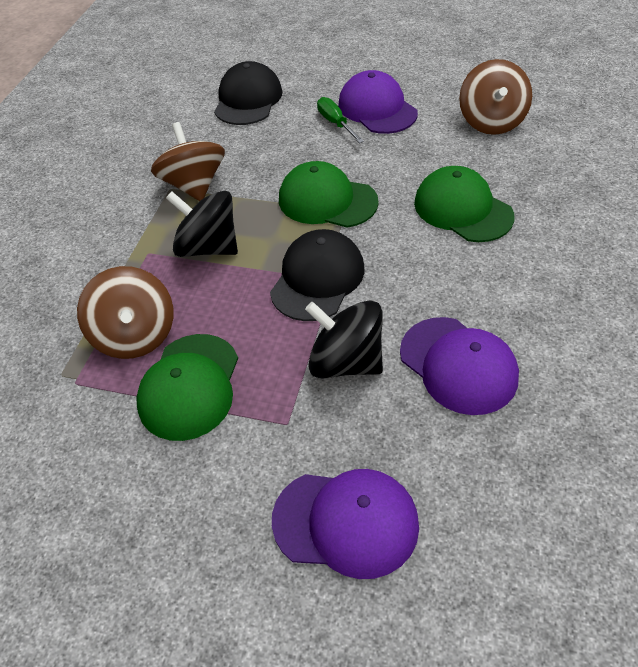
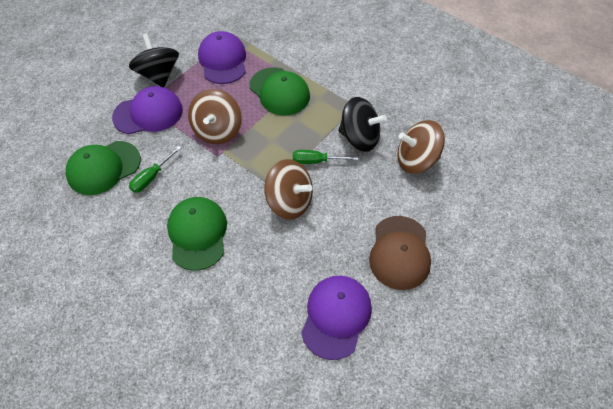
black cap: [214,61,282,125] [270,229,364,321] = 2 -> none = 0
brown cap: none = 0 -> [369,216,431,290] = 1
green screwdriver: [317,97,364,143] = 1 -> [129,146,181,193] [293,150,358,164] = 2

